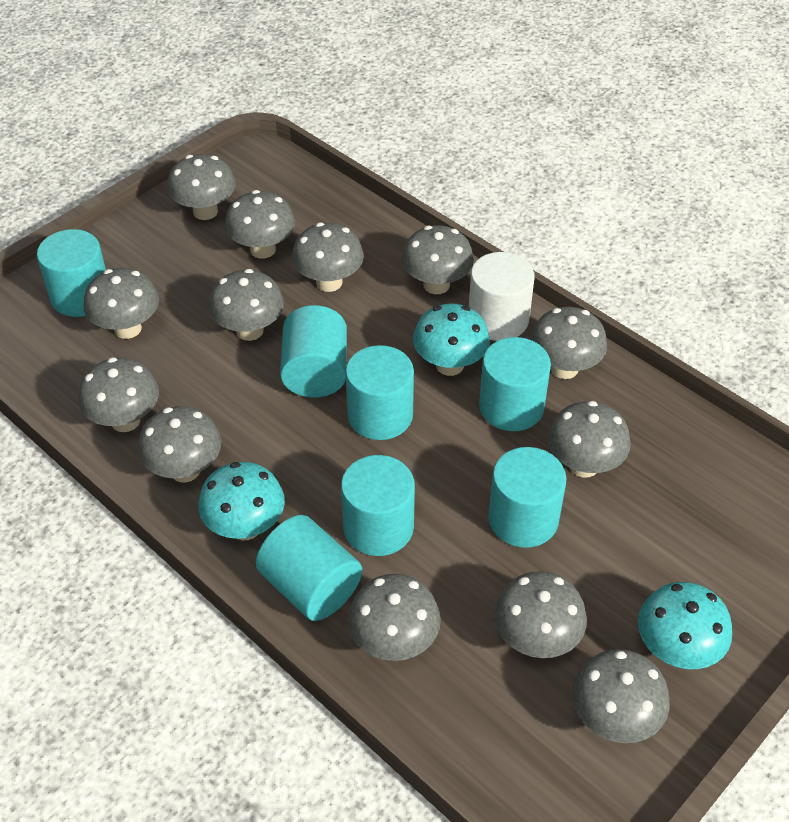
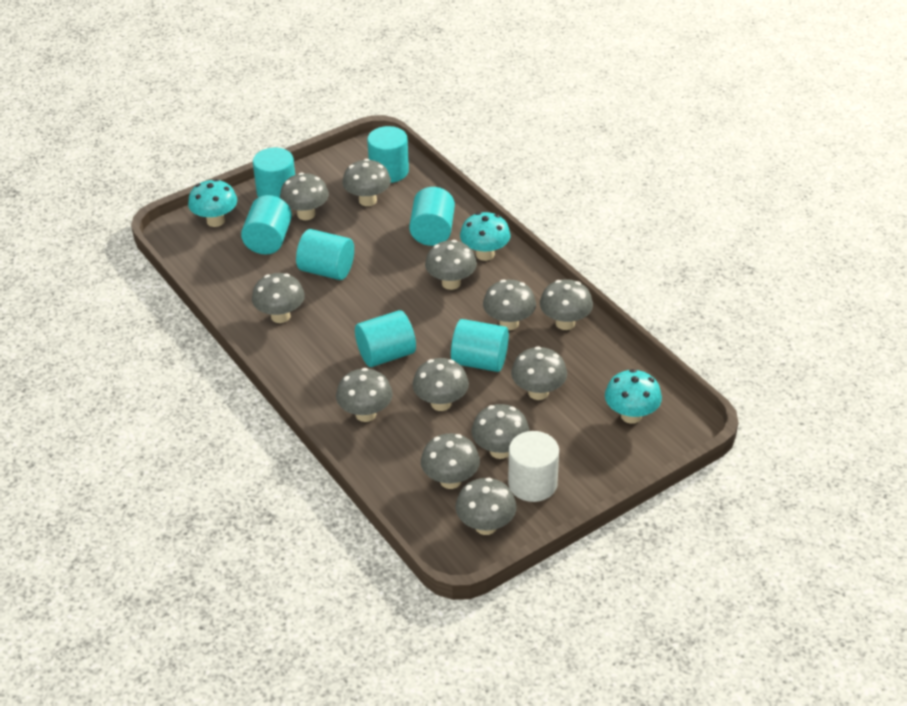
grey mushroom: [78,357,159,432] [84,268,159,339] [138,406,221,483] [167,154,236,220] [209,269,284,341] [225,190,295,259] [292,223,364,292] [348,574,441,661] [401,225,474,294] [494,571,587,658] [530,307,607,379] [547,401,631,478] [572,649,670,743] = 13 -> [252,273,305,323] [280,172,329,220] [336,368,393,422] [342,159,391,206] [413,358,469,411] [421,433,480,489] [425,240,477,290] [455,478,516,535] [472,404,529,459] [483,280,536,330] [511,346,567,400] [540,279,593,330] = 12

